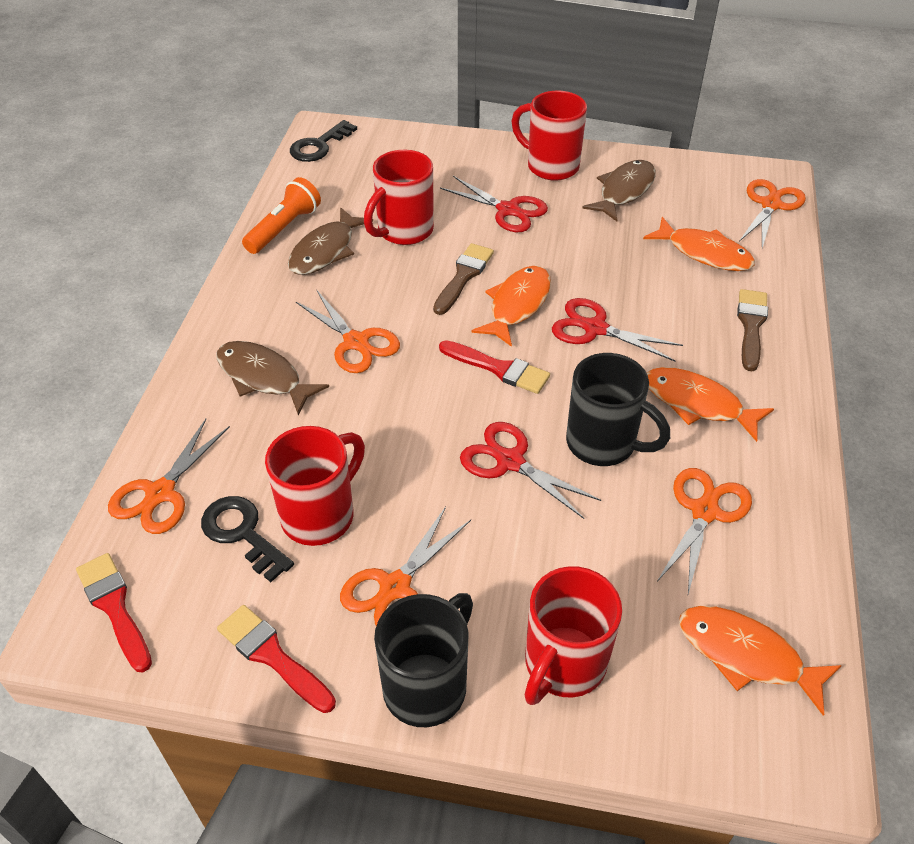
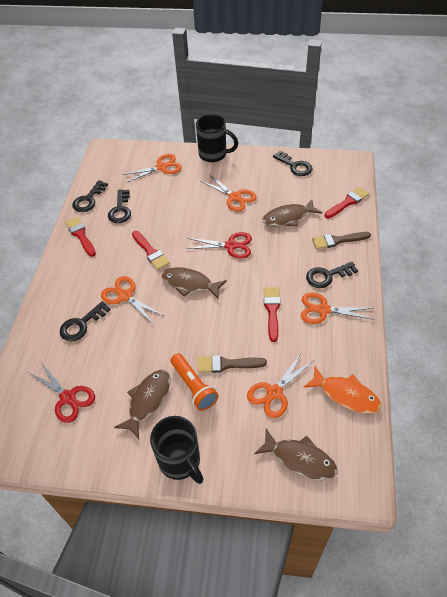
black key: [201,496,294,582] [290,120,357,162] = 2 -> [60,301,111,341] [72,180,108,212] [108,190,131,223] [273,151,313,176] [306,262,358,288] = 5
brown fish: [217,341,329,415] [288,207,373,275] [582,160,656,221] = 3 -> [114,370,170,439] [161,267,227,299] [254,429,338,480] [262,199,322,226] = 4
orange fish: [471,266,551,347] [643,217,755,271] [647,367,774,442] [679,606,842,716] = 4 -> [303,366,381,414] = 1
red brush: [76,553,152,672] [217,605,336,713] [439,340,550,394] = 3 -> [65,217,96,257] [132,231,170,270] [264,287,281,342] [324,187,369,218] = 4
red mug: [265,426,365,546] [364,150,434,245] [511,91,587,181] [525,566,622,705] = 4 -> none = 0
red scissors: [440,176,548,232] [460,422,601,519] [552,298,683,361] = 3 -> [29,363,95,423] [186,232,252,259] = 2

